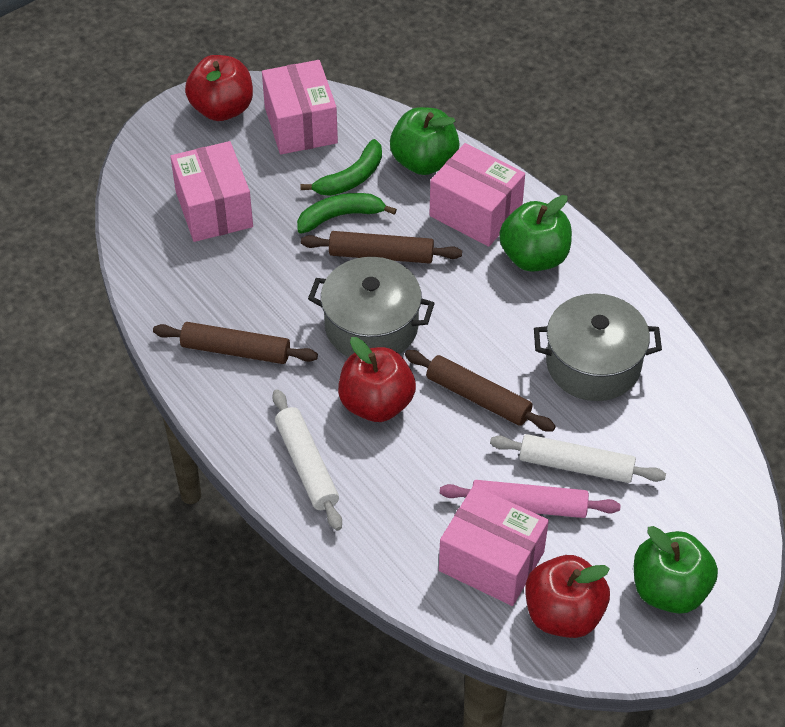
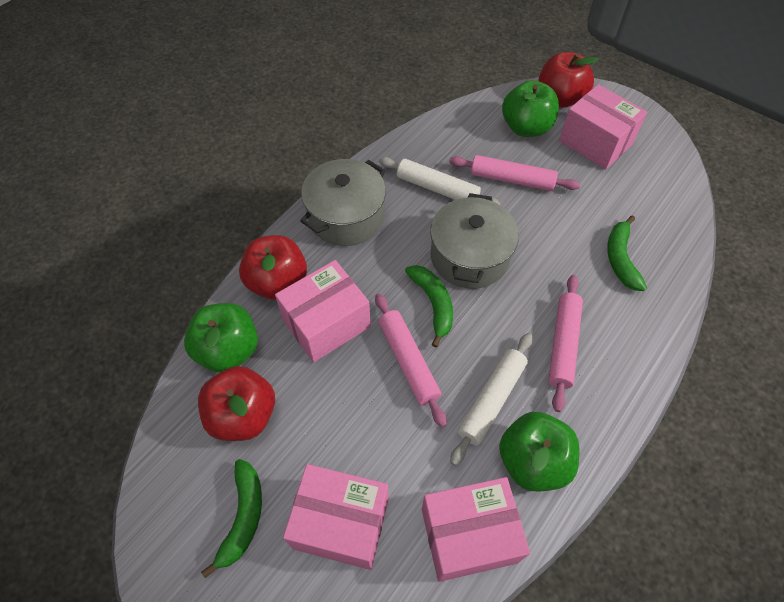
brown rolling pin: [153,322,318,364] [301,231,462,264] [405,350,556,432] = 3 -> none = 0
green banana: [297,193,397,234] [301,139,382,196] = 2 -> [201,459,262,578] [405,265,453,348] [607,215,647,291] = 3
pink rolling pin: [440,480,621,518] = 1 -> [375,293,447,427] [449,155,580,191] [548,275,583,412] = 3

